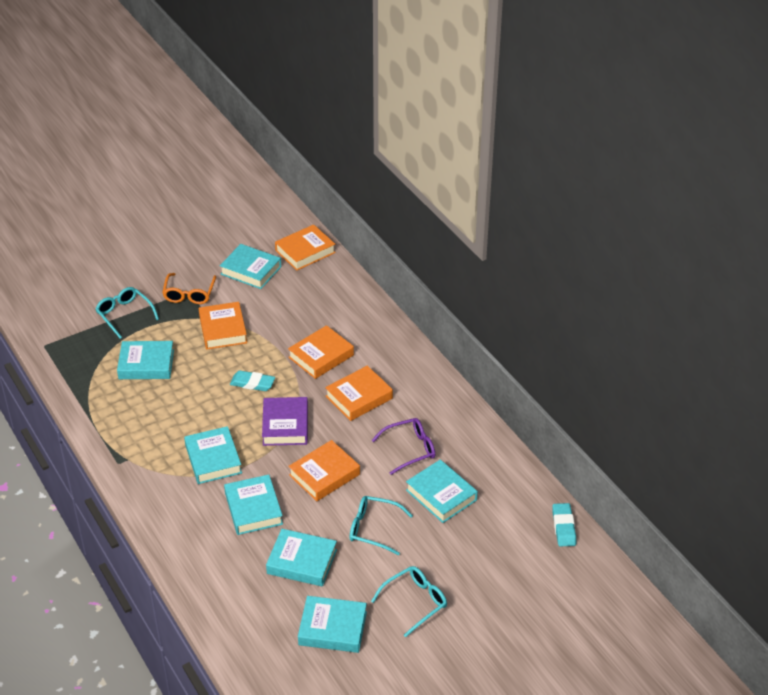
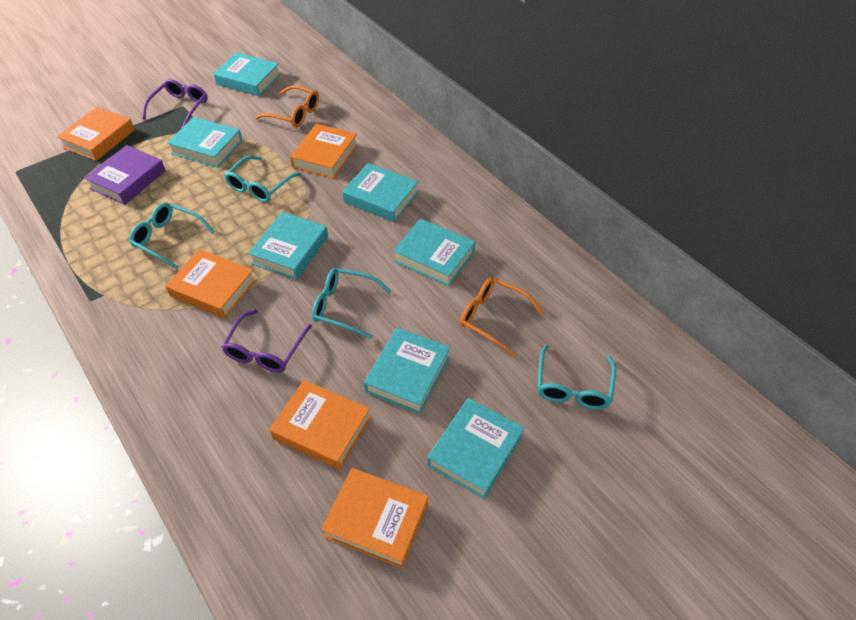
orange glasses: [162,273,216,304] = 1 -> [255,85,319,127] [460,277,543,357] = 2
purple glasses: [372,418,435,475] = 1 -> [142,79,208,127] [221,309,312,372] = 2
turquoise eraser: [230,371,275,391] [552,503,576,546] = 2 -> none = 0
turquoise glasses: [95,287,159,339] [350,496,413,555] [371,566,447,637] = 3 -> [129,203,215,269] [224,156,301,202] [312,268,391,339] [537,344,616,409] = 4

